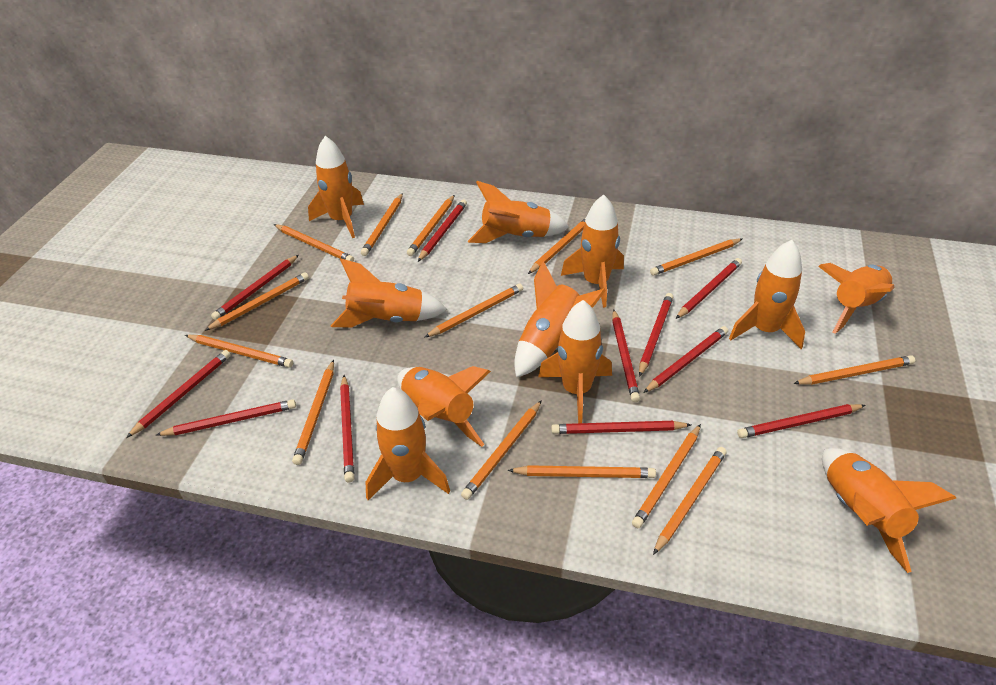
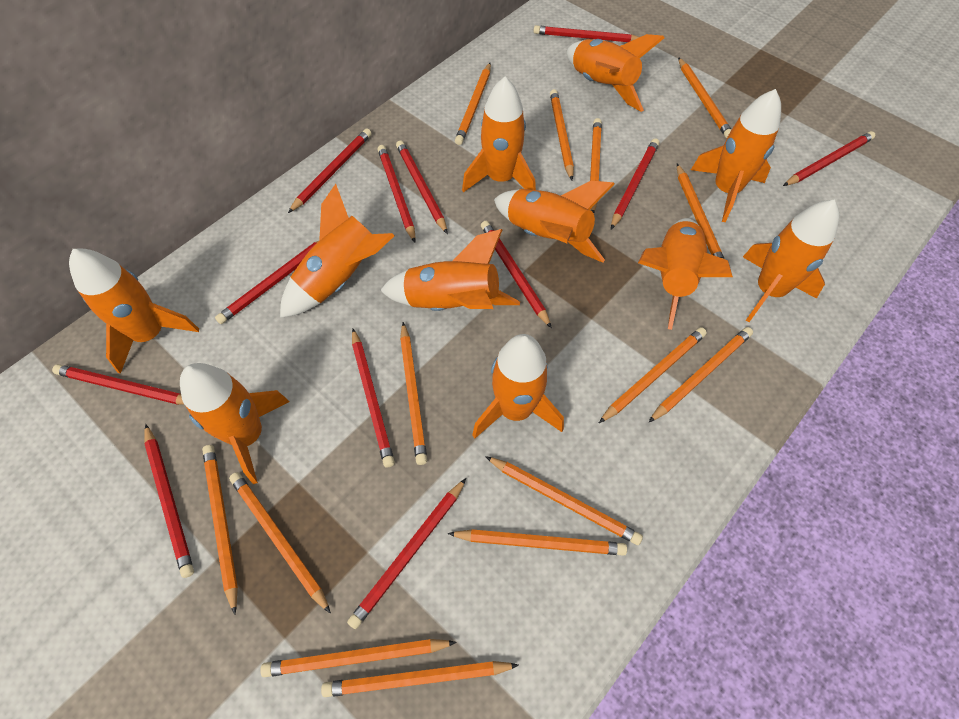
red pencil: [126,350,231,438] [156,399,296,436] [211,255,299,320] [340,375,354,483] [418,200,467,262] [551,421,691,434] [612,309,640,402] [639,293,673,377] [643,326,728,393] [676,258,742,319] [737,404,865,438] = 11 -> [52,364,184,405] [144,424,194,578] [215,241,319,324] [288,128,372,213] [347,478,466,629] [352,329,395,467] [377,145,416,243] [396,141,448,234] [481,221,552,329] [533,25,639,42] [611,138,659,229] [783,131,875,186] = 12

